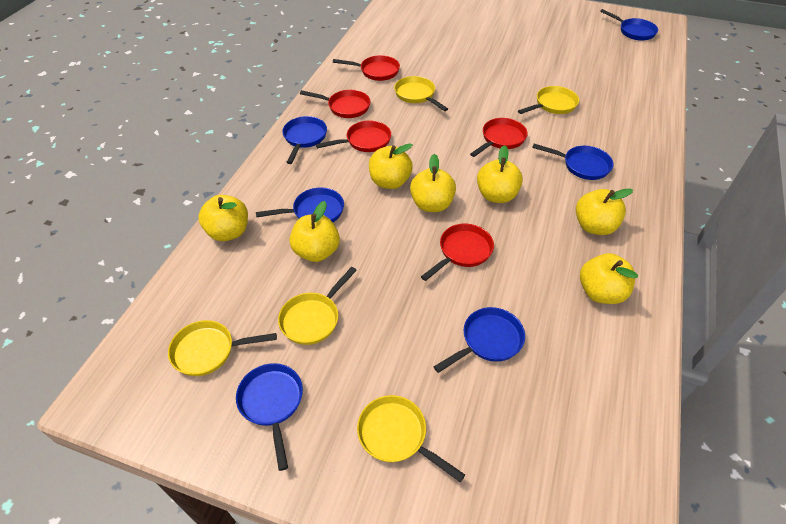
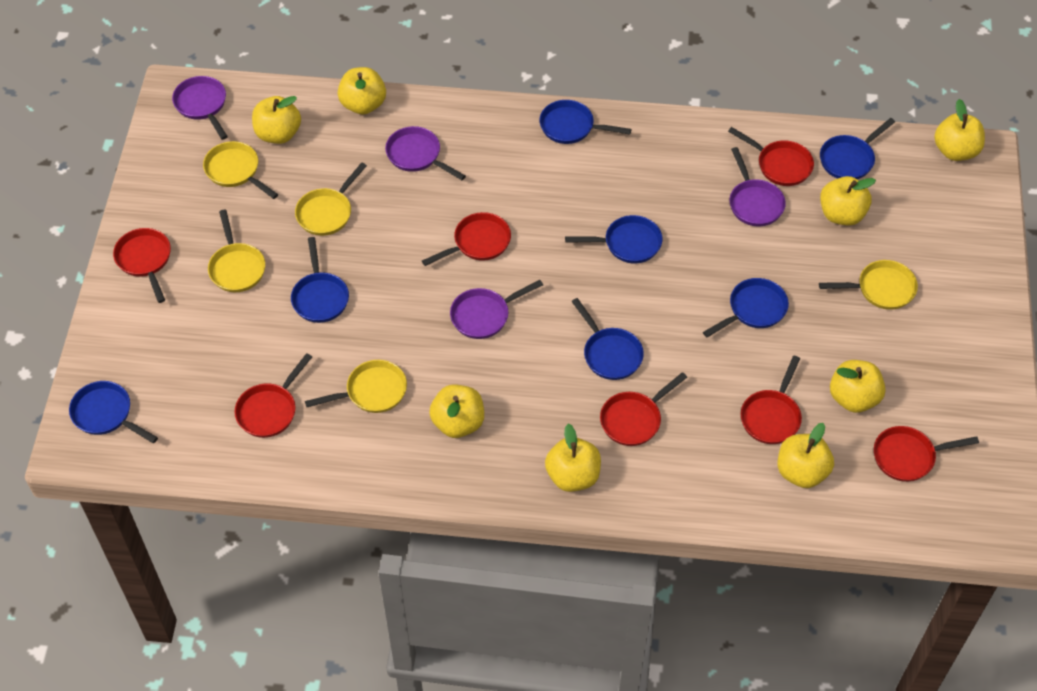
blue pan: [236,363,303,471] [256,188,344,222] [282,116,327,164] [434,307,525,373] [532,144,613,180] [600,9,658,41] = 6 -> [69,381,158,443] [291,237,349,323] [540,100,631,144] [565,215,663,263] [571,298,644,380] [703,278,789,337] [820,118,895,179] = 7
purple pan: none = 0 -> [172,76,228,140] [385,126,466,180] [450,280,543,339] [730,147,786,226] = 4
red pan: [300,90,370,118] [316,121,391,152] [333,55,400,81] [421,224,494,281] [470,118,528,157] = 5 -> [113,228,171,303] [234,353,312,438] [422,212,511,266] [600,372,687,446] [728,127,814,186] [741,356,802,444] [874,426,979,482] = 7
yellow apple: [198,195,248,241] [290,201,340,262] [369,143,413,189] [410,154,456,212] [477,145,523,203] [576,188,633,235] [580,253,638,304] = 7 -> [252,96,301,144] [338,67,386,115] [429,384,484,438] [545,424,601,492] [777,423,834,488] [820,176,876,226] [830,360,886,413] [934,99,985,161] = 8

